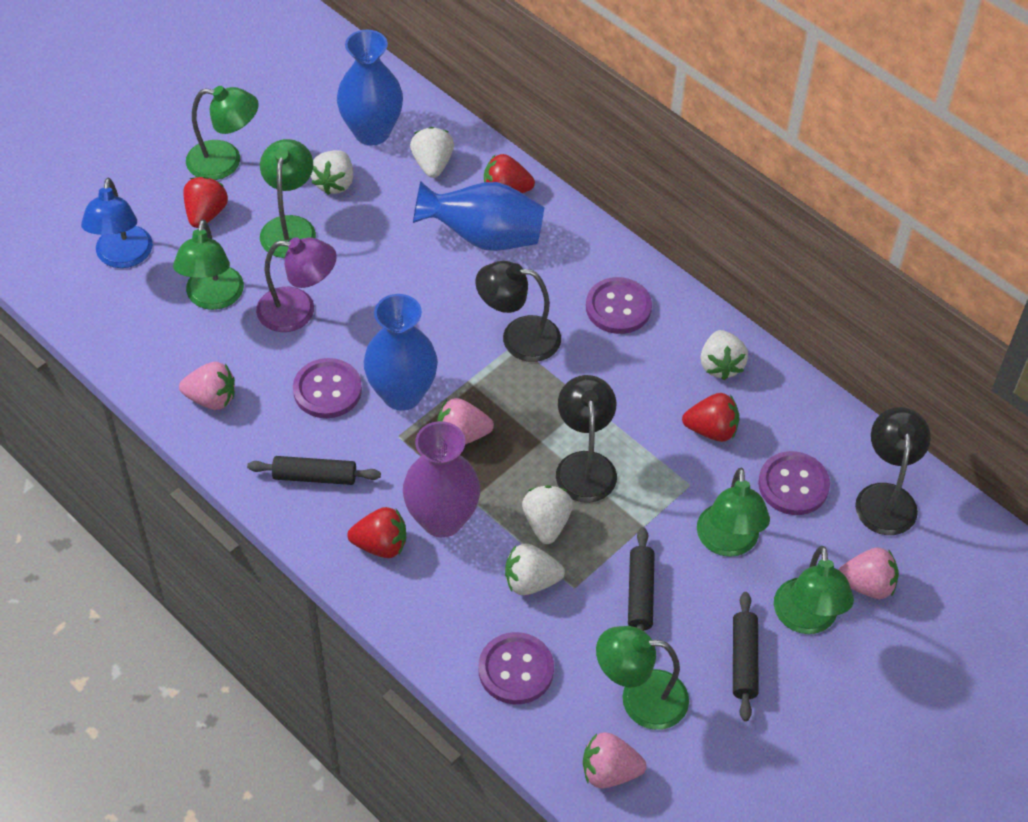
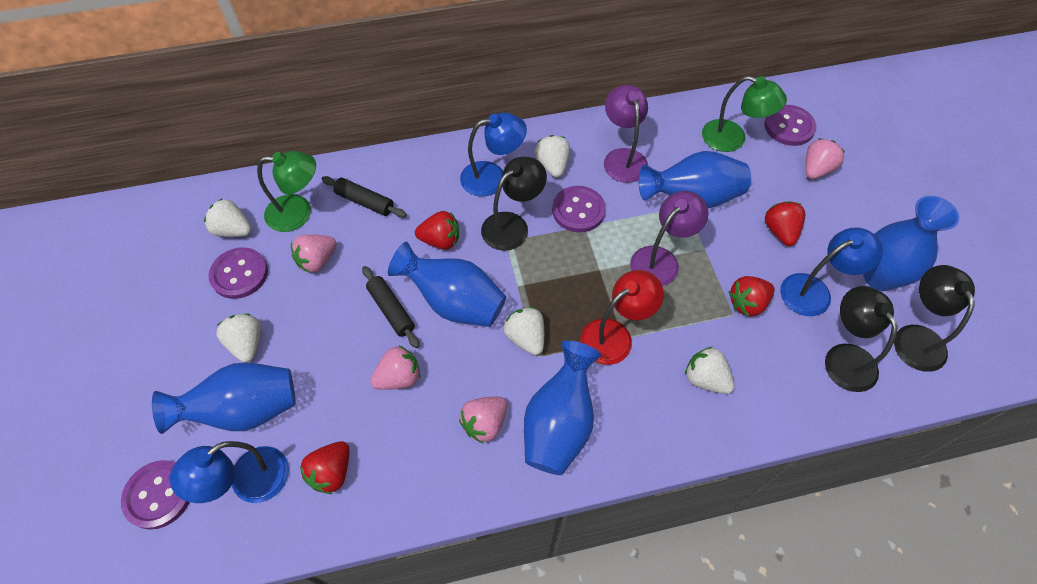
black rolling pin: [247,456,381,485] [628,527,655,631] [733,592,759,721] = 3 -> [322,176,407,218] [362,266,420,348] = 2
blue lamp: [81,178,153,268] = 1 -> [170,441,289,503] [460,113,527,197] [780,228,883,316] = 3
blue vase: [337,30,403,146] [364,294,438,411] [413,181,544,251] = 3 -> [152,363,296,434] [388,242,506,327] [524,341,601,475] [639,151,751,208] [863,196,959,291] = 5
green lamp: [173,219,244,310] [186,86,259,180] [260,139,316,258] [596,626,689,730] [697,468,770,557] [774,546,854,634] = 6 -> [257,151,316,232] [702,76,787,152] = 2
purple lamp: [256,237,337,332] = 1 -> [604,85,648,183] [630,191,709,286] = 2
purple vase: [403,421,480,538] = 1 -> none = 0
red lamp: none = 0 -> [580,270,664,365] = 1

